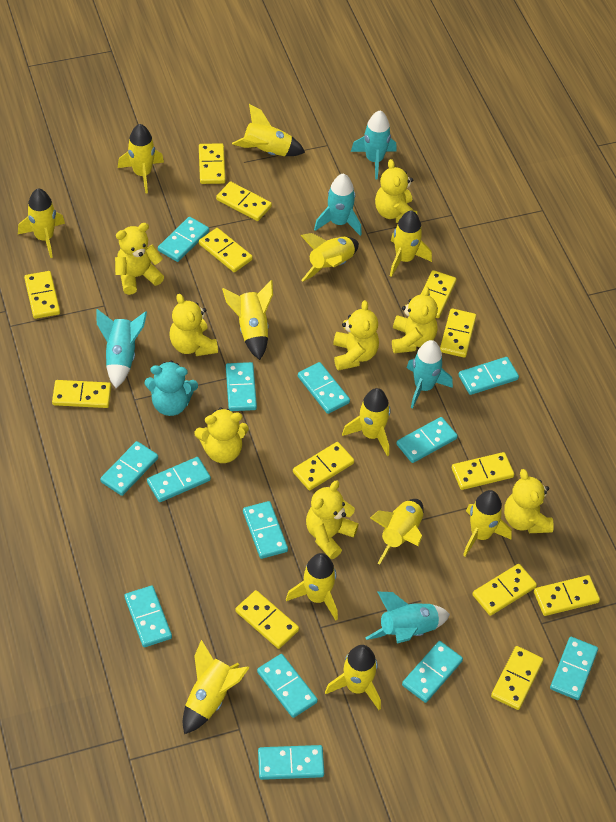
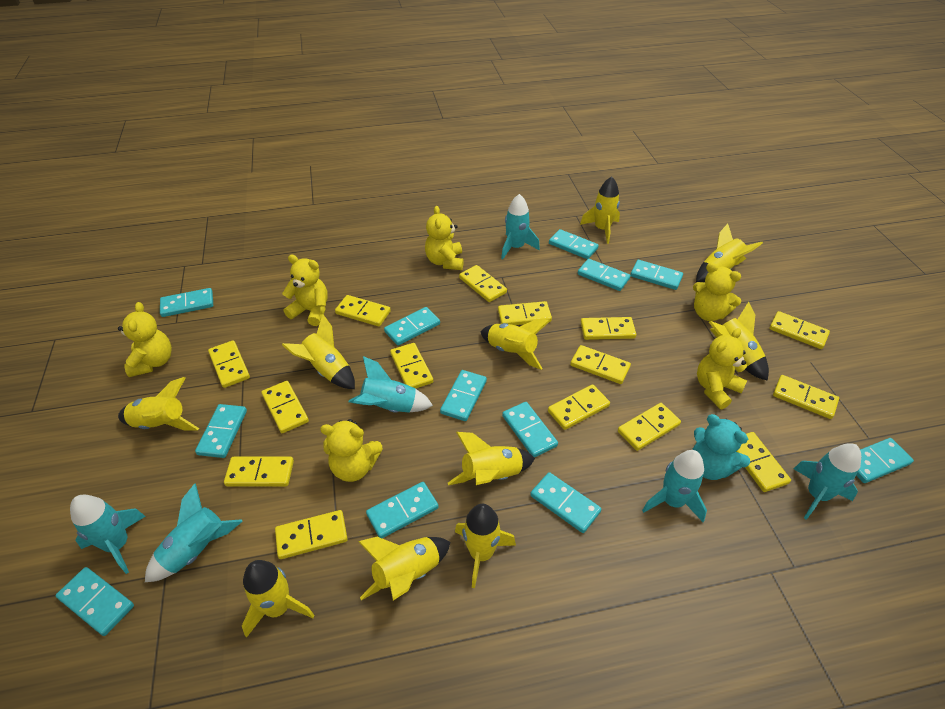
turquoise domino: [100,441,158,496] [125,586,172,647] [147,457,211,502] [158,217,209,262] [226,362,257,411] [243,501,288,559] [257,654,318,718] [258,745,324,780] [298,362,350,414] [396,417,458,463] [402,641,463,703] [458,357,519,395] [550,637,598,700] = 13 -> [56,567,134,636] [160,288,213,317] [195,404,247,458] [366,482,439,538] [384,307,440,345] [440,370,487,421] [502,402,558,457] [530,472,602,533] [549,229,599,259] [578,259,630,291] [630,260,683,290] [856,438,914,483] = 12
turquoise rocket: [96,309,147,388] [314,173,362,236] [351,111,397,180] [365,592,450,643] [407,340,453,408] = 5 -> [70,495,146,574] [145,483,243,582] [349,356,433,413] [501,194,540,260] [642,450,707,522] [794,443,861,520] = 6
yellow domino: [24,271,60,319] [52,380,111,408] [199,143,226,184] [199,228,253,272] [216,182,272,221] [235,590,299,649] [293,442,354,491] [421,270,456,318] [440,308,476,358] [452,452,514,490] [472,564,537,616] [491,646,543,710] [534,575,600,616] = 13 -> [208,340,250,388] [224,457,294,486] [261,381,309,433] [275,510,348,559] [335,295,391,327] [390,343,433,388] [459,265,507,302] [498,301,552,325] [548,384,610,430] [570,345,631,384] [581,317,636,340] [618,403,681,451] [736,432,791,492] [769,311,830,349] [773,375,839,419] = 15
yellow rocket: [18,188,65,258] [118,124,164,194] [183,640,250,734] [222,280,273,360] [232,104,305,156] [286,553,338,621] [300,233,359,282] [325,645,381,710] [342,388,390,456] [370,499,424,565] [390,210,432,277] [463,490,512,557] = 12 -> [118,377,199,431] [242,560,314,638] [282,314,355,389] [358,537,450,600] [448,432,535,485] [455,504,516,588] [481,319,550,370] [580,177,620,244] [696,224,763,282] [709,302,769,381] = 10
yellow teddy bear: [115,223,164,295] [170,294,218,356] [194,407,249,463] [306,480,359,559] [333,300,379,371] [375,159,417,223] [392,286,438,353] [504,469,554,533] = 8 -> [118,302,172,377] [282,254,328,326] [320,419,383,482] [425,206,464,270] [693,263,741,321] [697,328,747,409] = 6

